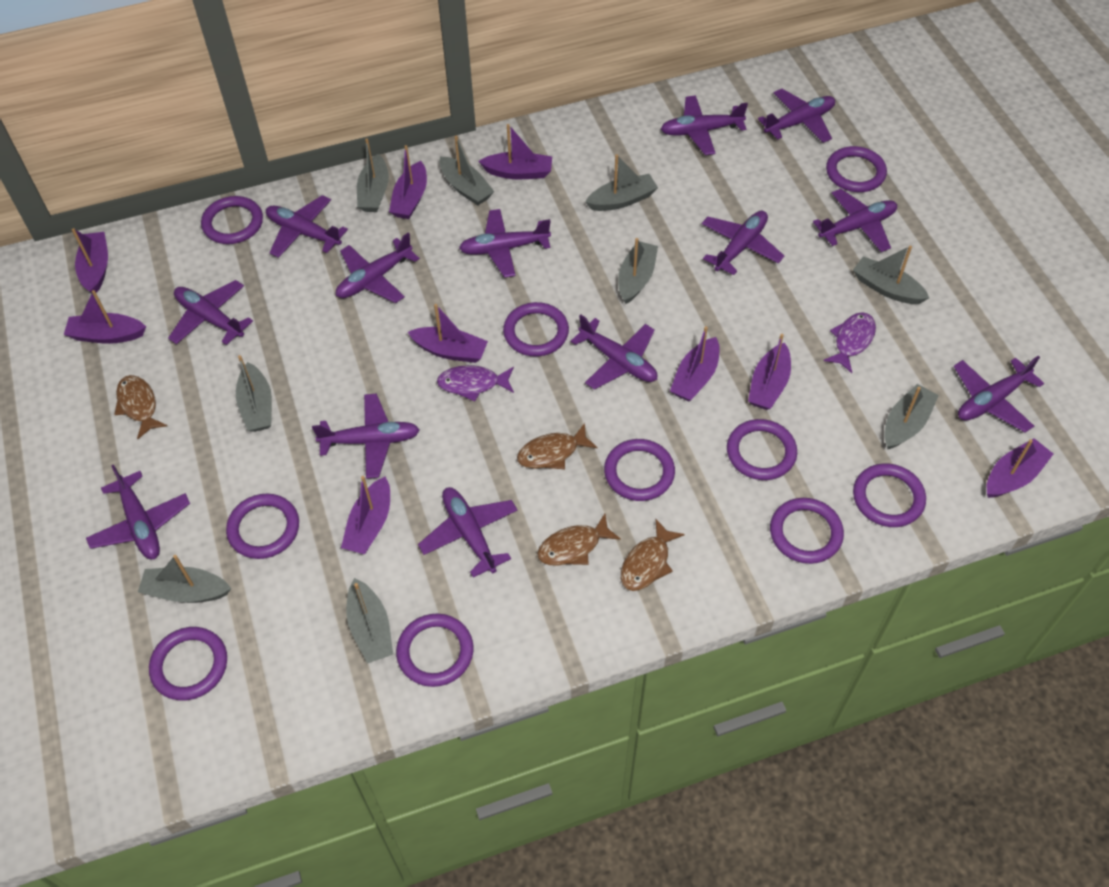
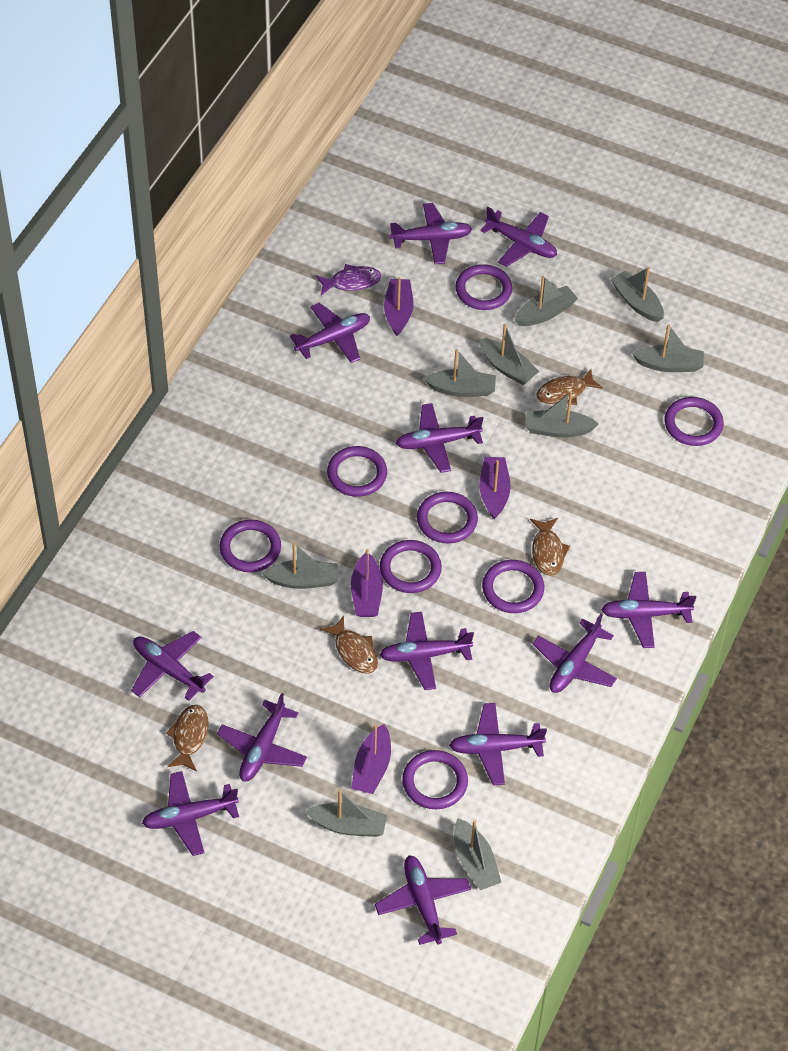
purple boat: [64,290,146,344] [72,228,108,294] [341,476,390,554] [389,145,427,219] [408,304,488,363] [479,124,552,179] [670,326,720,401] [748,334,791,410] [987,438,1053,498] = 9 -> [351,549,383,617] [351,724,391,794] [384,277,413,336] [479,457,511,519] = 4
purple fish: [437,365,514,401] [824,312,876,373] = 2 -> [315,264,381,295] = 1
purple plane: [86,464,190,559] [168,280,253,345] [266,195,348,258] [312,393,420,479] [336,233,420,303] [418,487,518,577] [459,209,551,278] [571,314,657,390] [661,95,748,155] [702,211,784,275] [758,89,835,143] [813,189,897,252] [953,356,1044,433] = 13 -> [131,631,214,701] [142,771,239,856] [217,693,307,781] [290,303,370,363] [375,855,471,945] [380,612,474,690] [390,203,472,264] [396,403,483,473] [449,703,547,785] [480,207,557,267] [533,614,617,693] [601,572,696,648] = 12
purple ring: [149,627,227,701] [201,196,263,244] [226,494,299,559] [396,614,474,687] [503,302,569,357] [604,439,675,501] [727,419,797,480] [770,498,844,564] [826,146,887,192] [853,463,926,527] = 10 -> [219,520,281,572] [327,446,387,497] [380,540,442,593] [402,750,468,809] [417,492,478,543] [455,264,512,310] [482,560,544,613] [665,397,724,446] = 8

